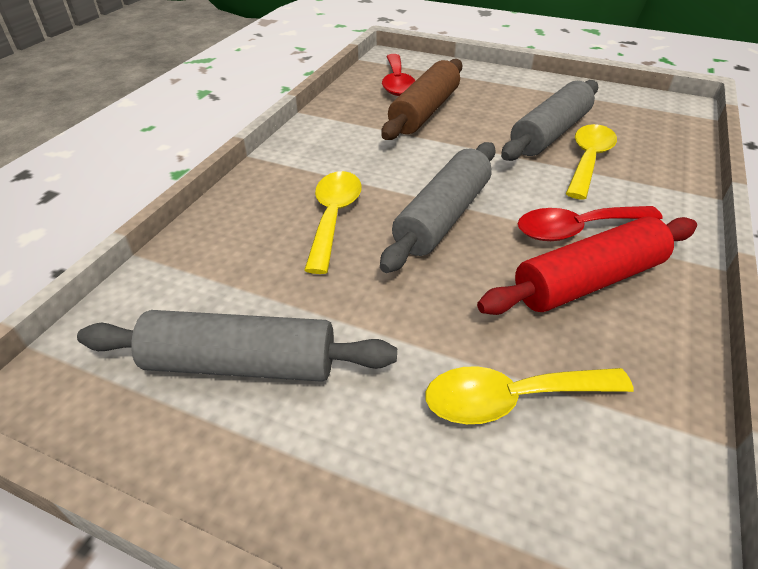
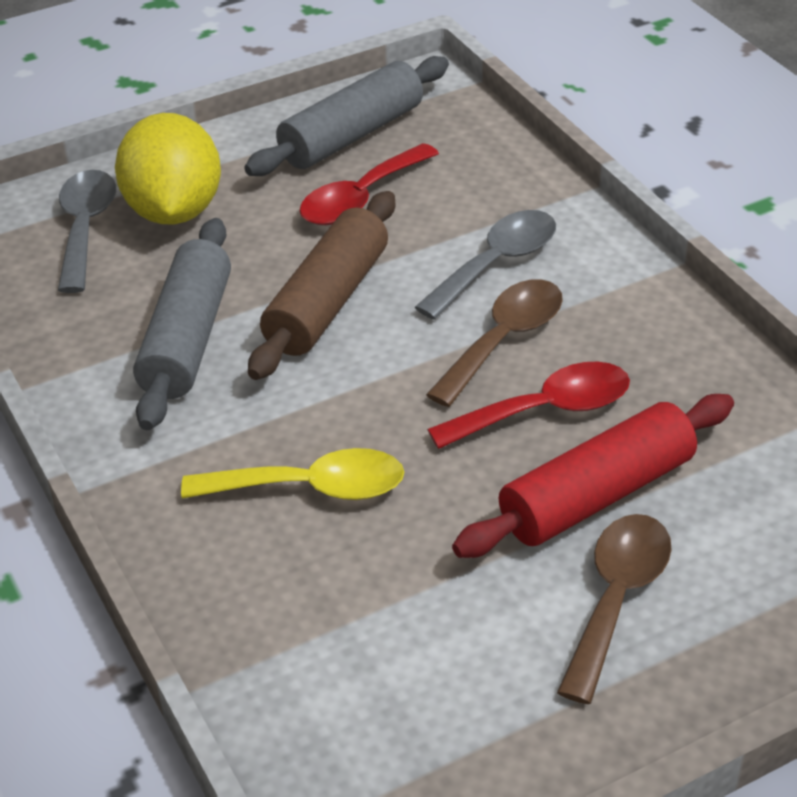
brown spoon: none = 0 -> [426,279,563,407] [557,514,672,704] = 2
grey rolling pin: [77,310,397,382] [380,142,496,273] [501,80,598,161] = 3 -> [133,218,231,430] [244,56,449,176] = 2
grey spoon: none = 0 -> [58,170,116,293] [415,210,556,320] = 2
yellow lemon: none = 0 -> [115,113,221,224] = 1
yellow spoon: [304,171,362,274] [426,366,634,424] [566,124,617,200] = 3 -> [181,448,404,500] = 1

